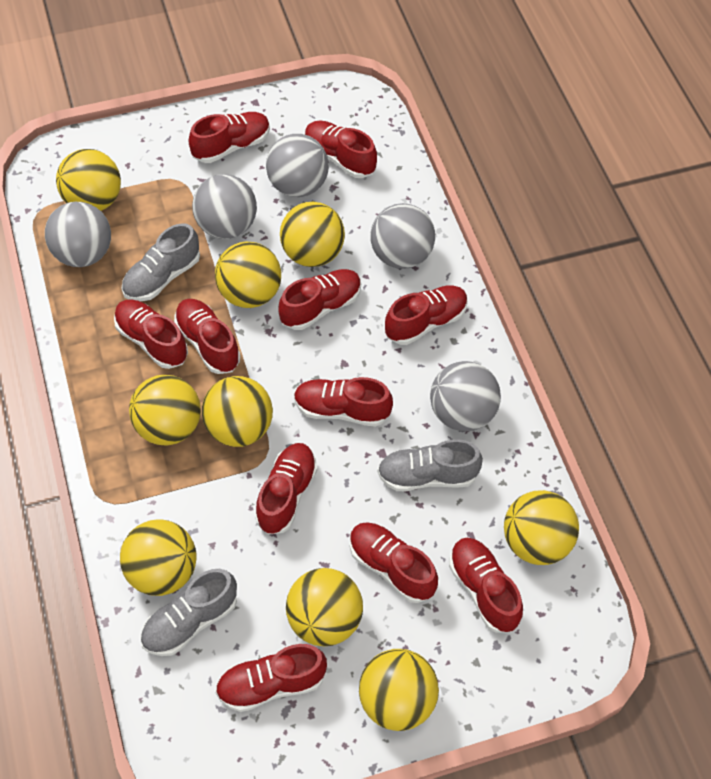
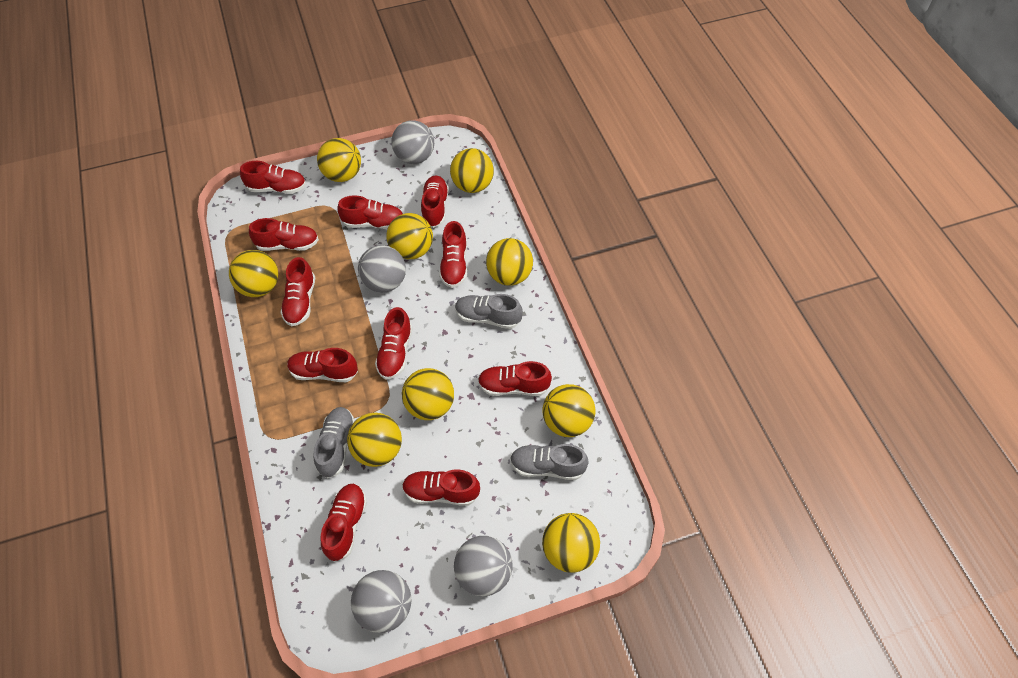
grey ball: [45,202,111,267] [192,174,257,239] [266,134,329,197] [370,203,435,269] [430,361,501,431] = 5 -> [351,570,411,633] [358,245,406,293] [392,120,434,164] [454,536,513,596] = 4

